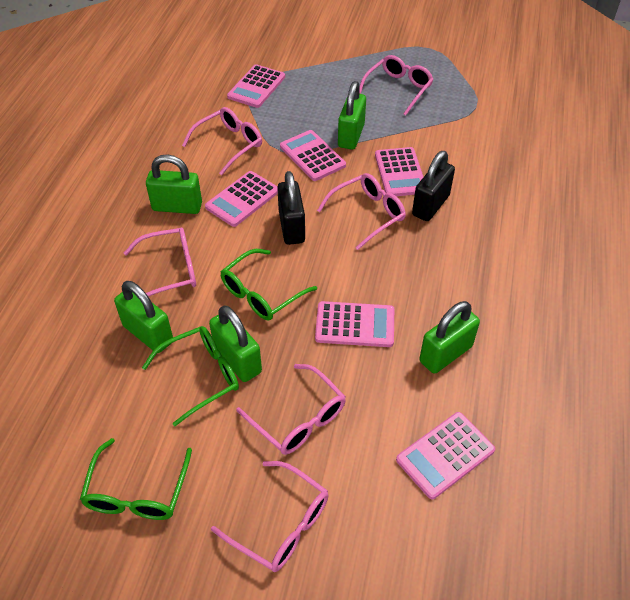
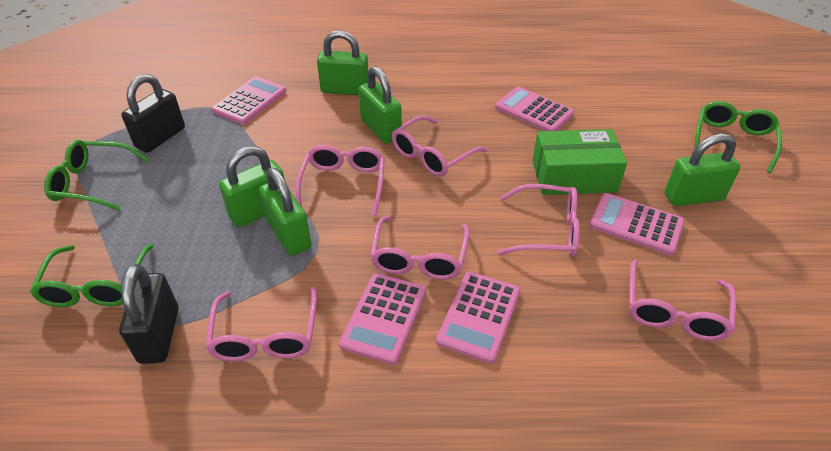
green box: none = 0 -> [532,129,627,195] = 1
pink calculator: [205,171,278,227] [227,64,285,108] [280,130,346,181] [315,301,394,347] [375,147,423,196] [396,412,495,499] = 6 -> [212,76,286,125] [339,273,426,365] [436,272,520,364] [495,87,574,131] [589,193,685,255] = 5

